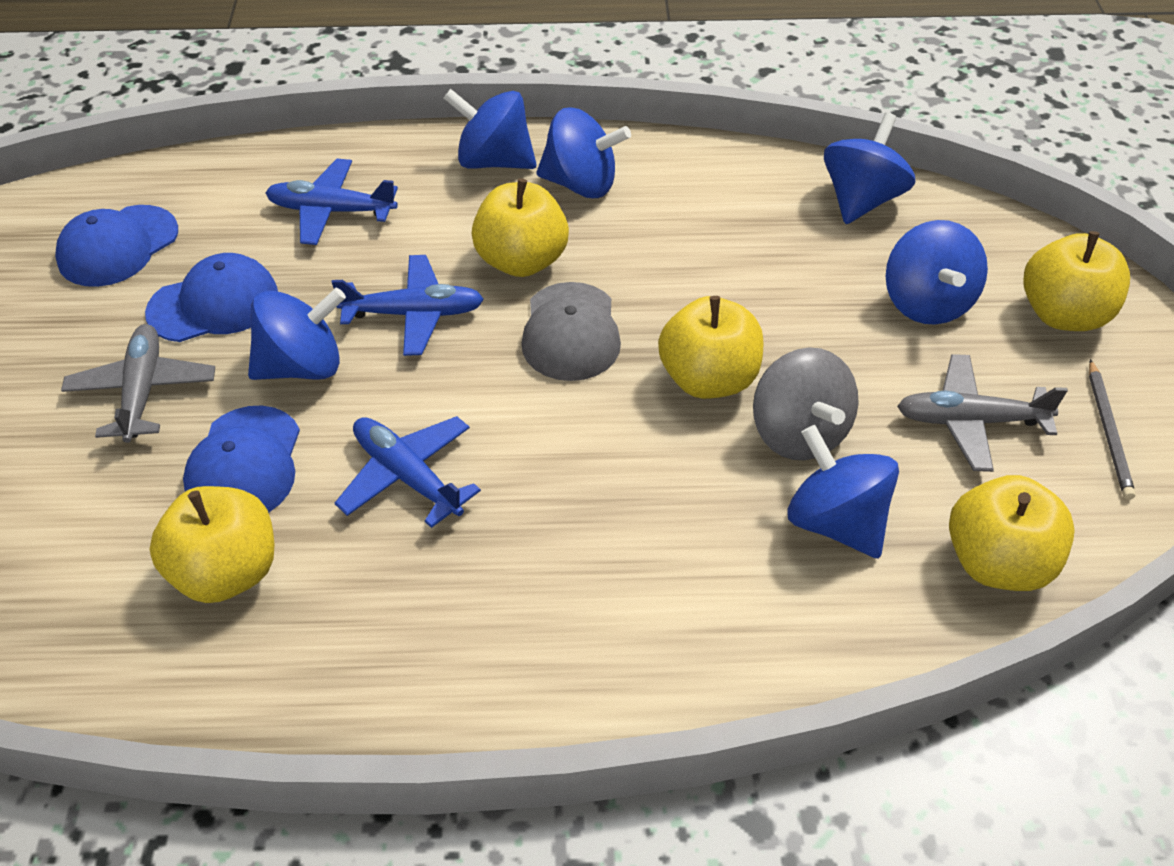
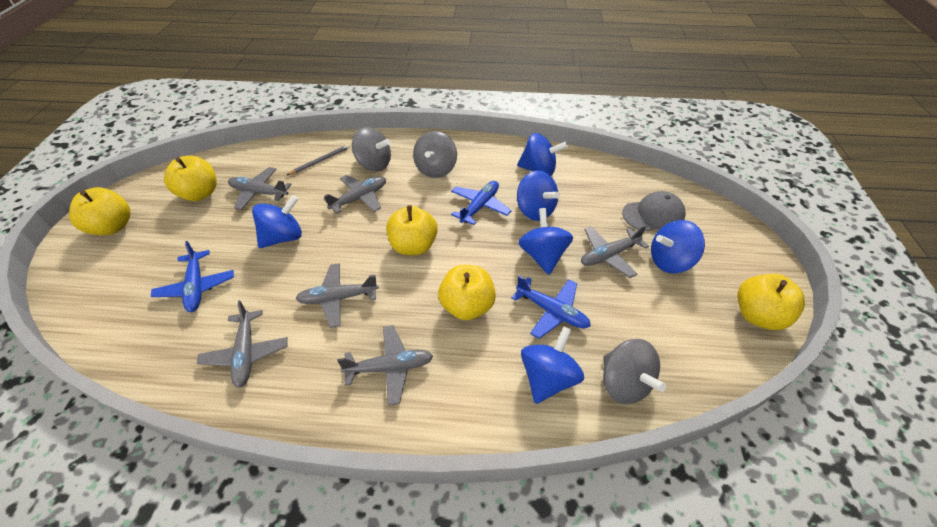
blue cap: [55,205,178,287] [145,253,278,342] [183,405,300,513] = 3 -> none = 0
grey plane: [61,324,215,443] [897,354,1068,472] = 2 -> [197,300,288,388] [228,167,292,210] [295,263,379,328] [324,175,386,214] [337,325,433,406] [581,225,649,278] = 6
grey spinning top: [753,347,859,460] = 1 -> [352,127,391,172] [413,131,457,178] [603,339,666,404] = 3

